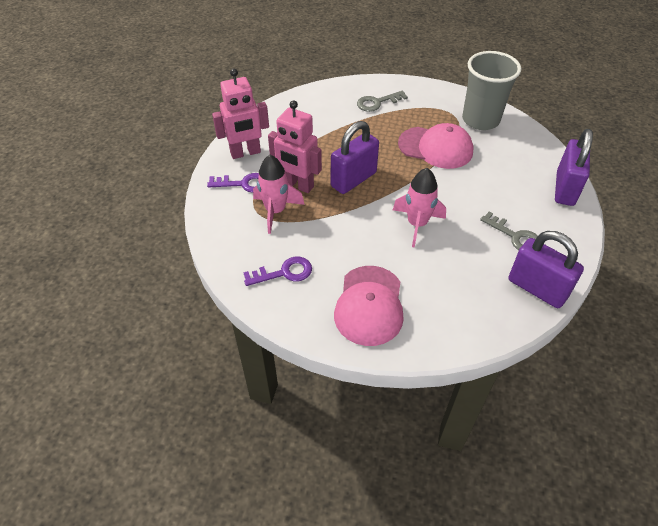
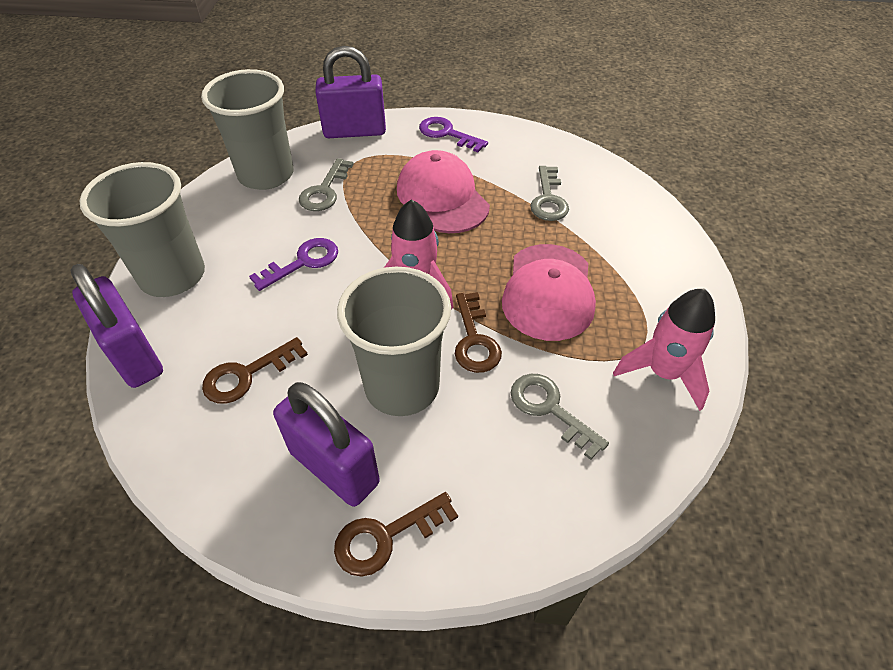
brown key: none = 0 -> [202,337,308,404] [334,492,458,577] [455,292,502,373] = 3
grey cup: [462,51,521,130] = 1 -> [80,162,205,297] [201,69,294,190] [337,267,451,416] = 3
grey key: [357,91,408,112] [480,211,538,250] = 2 -> [299,158,354,211] [511,374,609,460] [530,166,569,221] = 3
pink robot: [212,68,269,159] [268,100,322,193] = 2 -> none = 0

